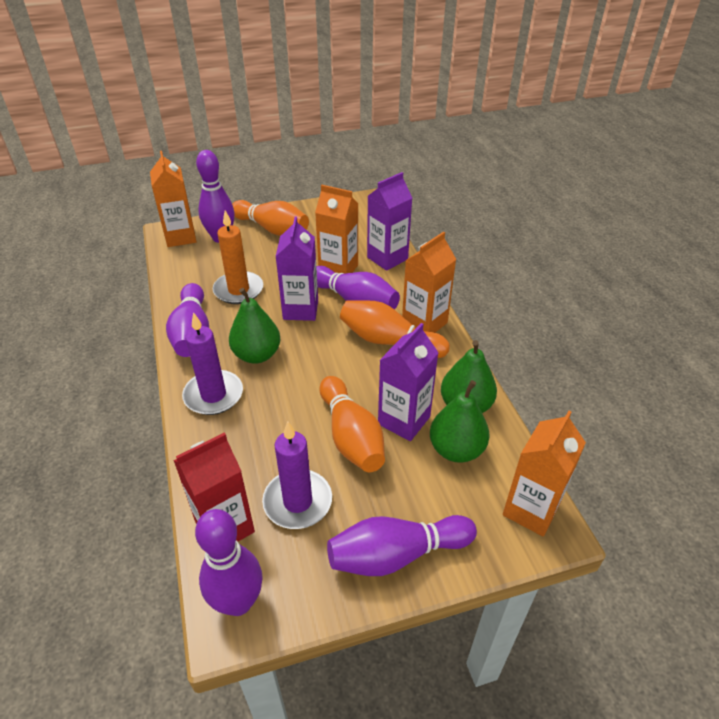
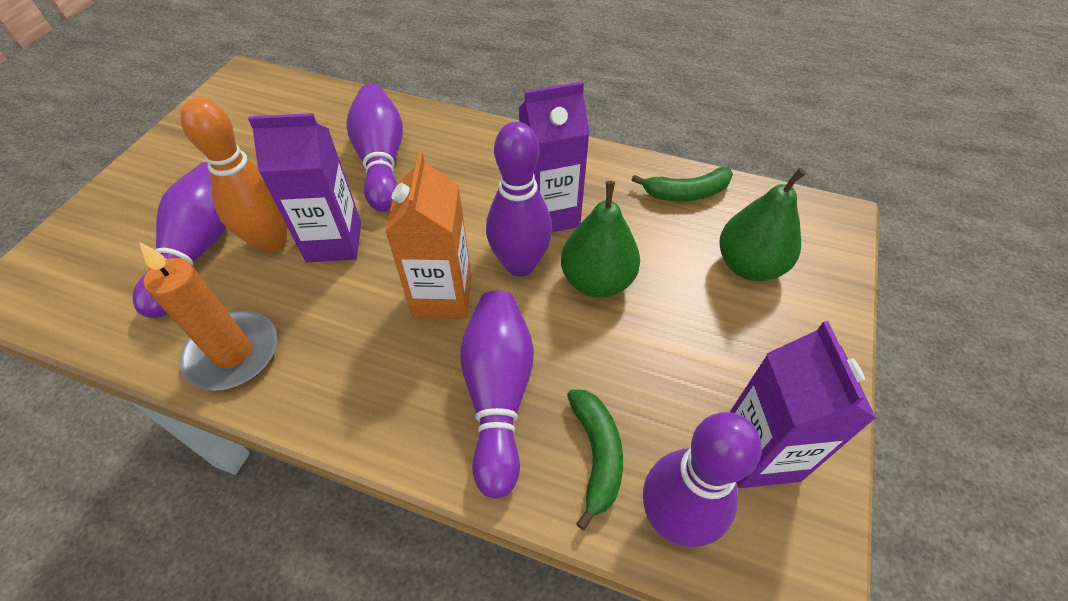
green banana: none = 0 -> [567,390,623,530] [632,167,733,201] = 2
green pear: [229,288,281,364] [430,380,490,463] [441,340,497,413] = 3 -> [561,181,640,298] [719,168,806,281] = 2
orange bowling pin: [232,200,309,236] [319,376,385,472] [340,300,450,358] = 3 -> [180,98,287,253] = 1
orange carton: [150,151,196,247] [315,185,358,274] [402,231,456,333] [503,411,586,537] = 4 -> [385,152,471,319] = 1
purple candle: [182,312,243,415] [262,421,332,529] = 2 -> none = 0
red carton: [173,432,255,541] = 1 -> none = 0

